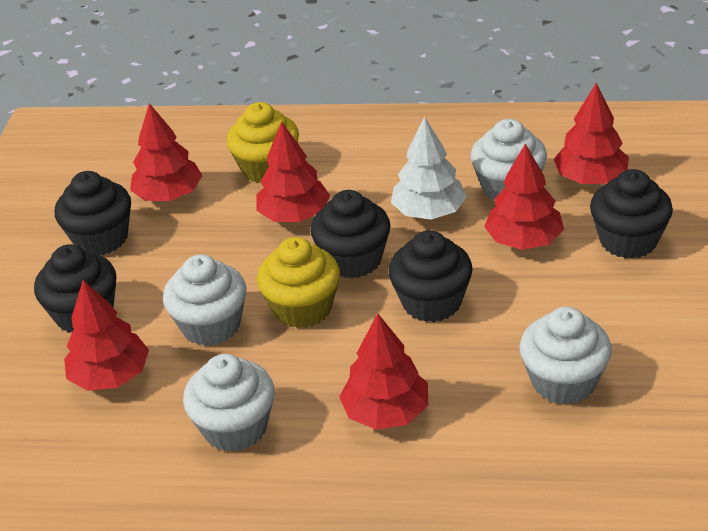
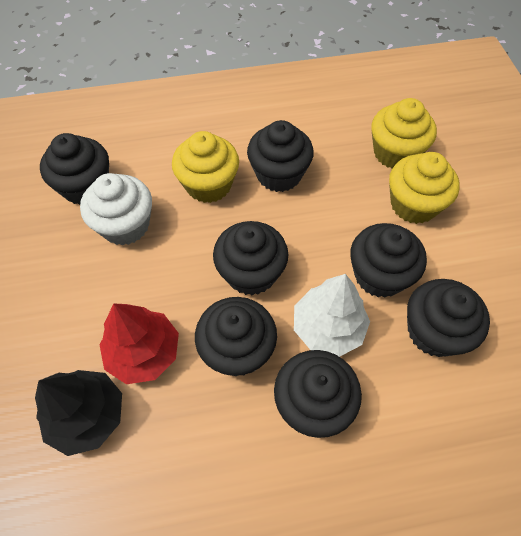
black cupcake: [34,244,116,333] [55,171,131,255] [310,190,390,278] [388,230,473,322] [590,169,673,259] = 5 -> [40,133,109,205] [195,297,277,376] [213,221,288,295] [247,120,314,192] [274,350,362,438] [350,223,427,298] [407,279,490,357] = 7
black tree: none = 0 -> [35,370,122,456] = 1
red tree: [64,280,149,391] [130,103,202,201] [256,121,330,222] [339,313,428,430] [484,143,564,250] [554,83,629,184] = 6 -> [99,303,179,384] = 1
white cupcake: [163,254,246,346] [183,354,274,452] [471,119,547,201] [519,307,612,405] = 4 -> [80,173,152,246] = 1
yellow cupcake: [227,102,299,183] [257,237,340,328] = 2 -> [172,131,239,203] [371,98,437,168] [389,152,460,224] = 3

